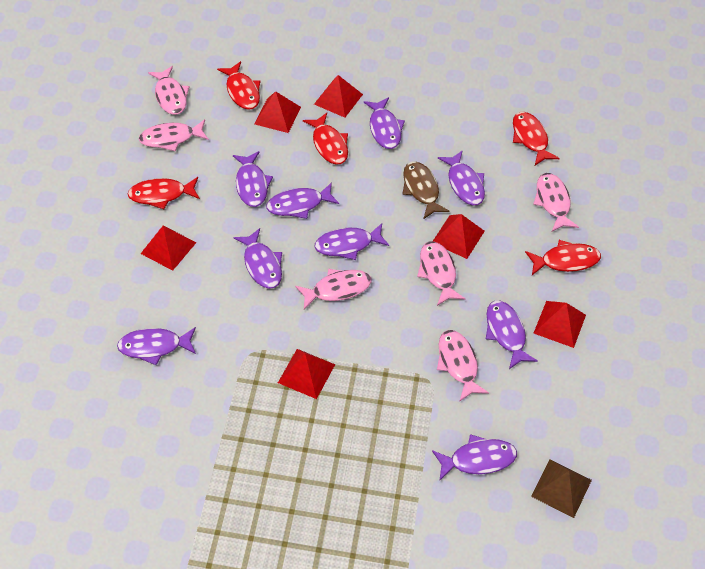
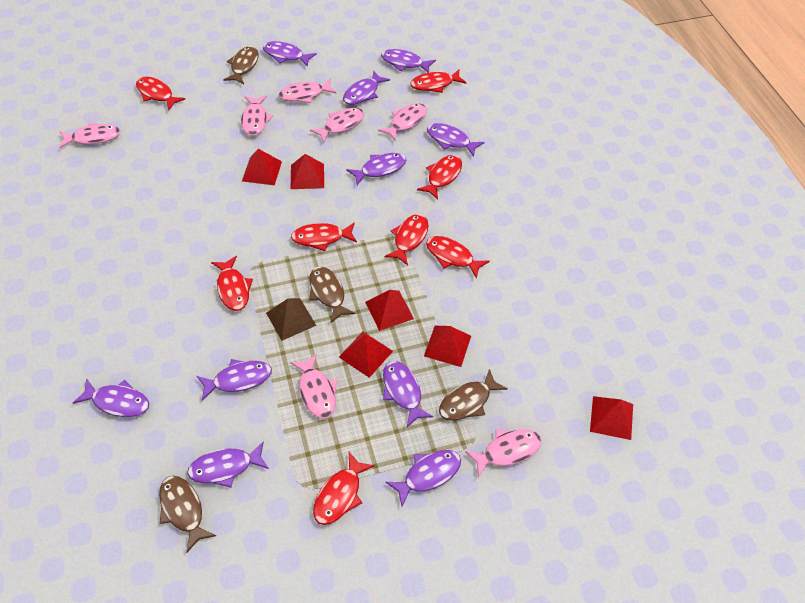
brown fish: [402,161,450,219] = 1 -> [159,476,216,553] [223,46,259,84] [309,267,355,323] [439,369,508,421] = 4
pink fish: [139,119,209,151] [148,66,190,115] [295,269,372,310] [417,242,465,306] [437,330,489,402] [533,173,579,231] = 6 -> [59,122,120,148] [241,96,273,136] [279,78,337,103] [290,354,338,419] [310,108,364,143] [378,103,427,142] [465,429,542,478] = 7
purple fish: [117,327,196,365] [233,151,273,207] [234,228,282,289] [266,182,339,219] [315,223,389,260] [364,97,405,149] [432,434,517,481] [438,150,485,205] [486,301,538,369] = 9 -> [73,378,149,417] [187,441,269,488] [197,359,272,401] [263,41,317,67] [343,71,390,105] [346,153,406,185] [381,49,436,73] [383,361,434,427] [385,450,461,507] [427,123,485,157] = 10
red fish: [128,177,200,209] [217,61,260,110] [303,113,348,165] [513,112,560,165] [525,240,601,275] = 5 -> [136,77,185,110] [211,256,253,311] [291,222,357,251] [313,452,375,525] [384,214,428,266] [410,69,467,93] [417,155,462,200] [426,236,490,279] = 8

